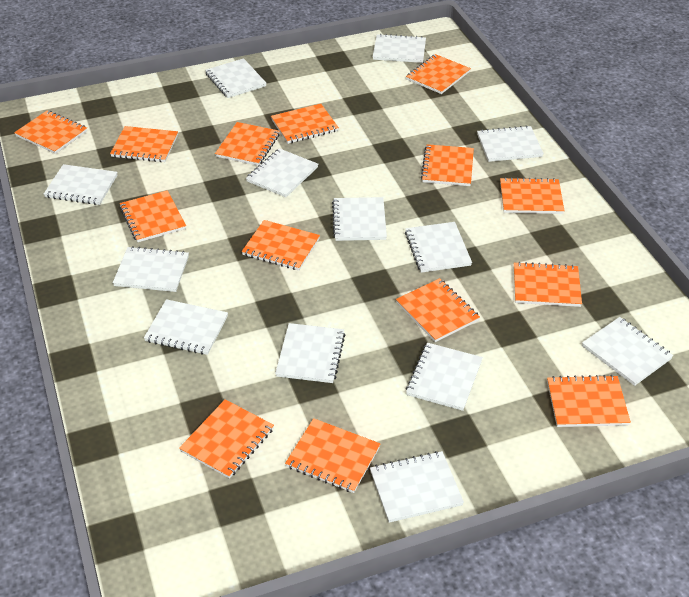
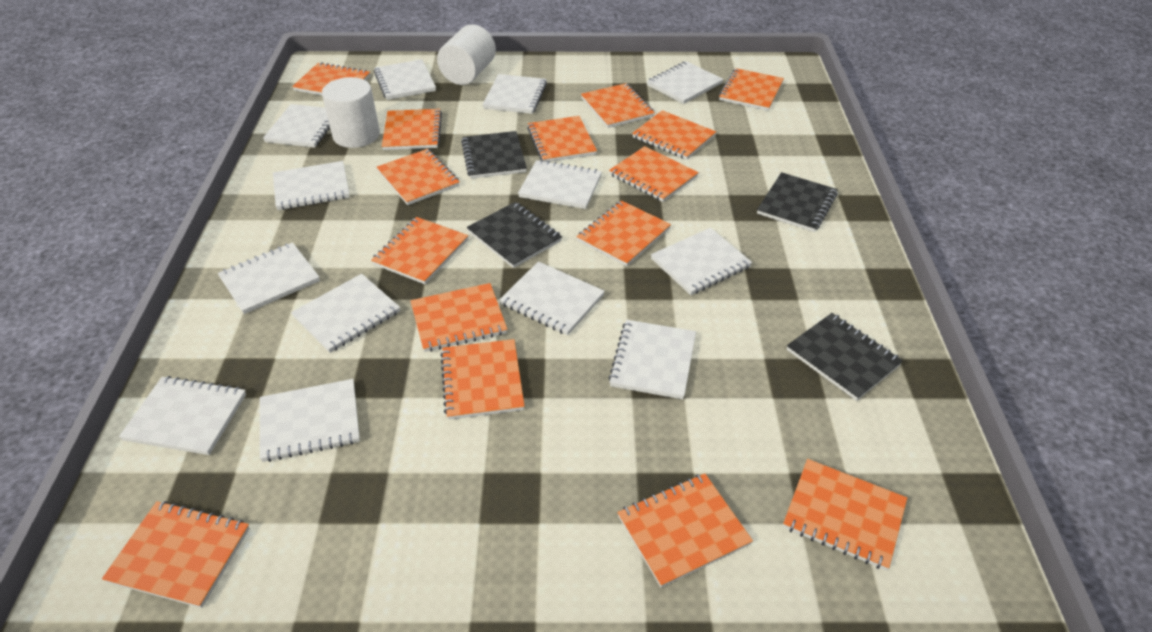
black notebook: none = 0 -> [461,131,527,179] [467,202,562,268] [757,172,838,232] [787,313,903,401] = 4
orange notebook: [14,110,87,154] [110,126,178,162] [120,190,186,242] [179,399,274,479] [215,122,279,166] [242,220,320,271] [271,104,339,144] [285,418,381,493] [396,278,480,342] [406,54,471,94] [421,144,474,186] [500,177,564,214] [514,262,582,307] [547,375,631,427] = 14 -> [102,501,250,608] [292,62,370,95] [371,217,468,284] [377,149,460,205] [382,109,442,150] [410,283,507,352] [440,339,525,420] [527,116,597,162] [577,200,671,266] [581,83,655,128] [609,146,699,202] [617,474,753,588] [632,110,716,160] [719,68,784,111] [783,459,907,570] = 15
white cylinder: none = 0 -> [322,77,380,148] [437,24,496,85] = 2

